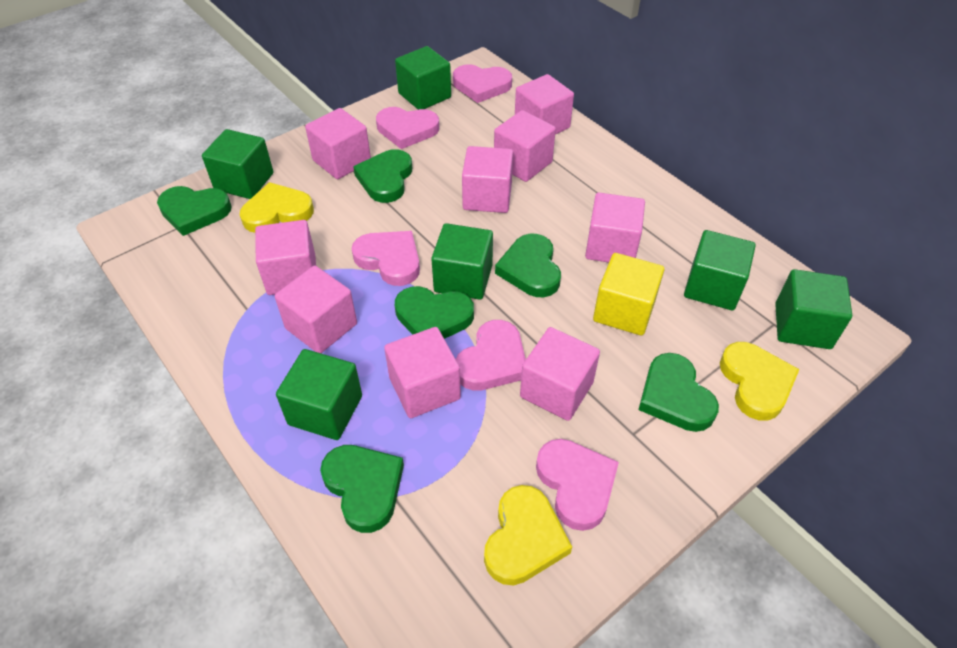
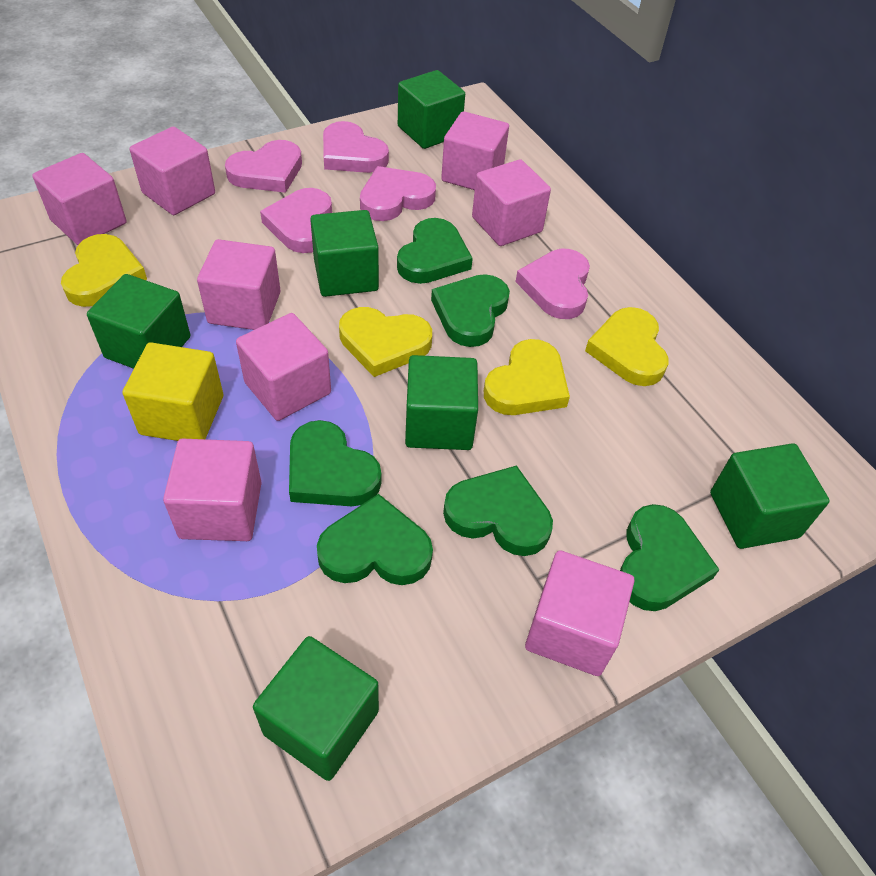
pink cube: [255,220,316,295] [275,266,357,353] [305,108,371,179] [384,327,461,418] [462,146,513,213] [494,110,556,182] [515,74,574,135] [520,327,600,421] [585,193,645,262] = 9 -> [32,153,127,245] [130,126,215,215] [163,439,262,541] [197,239,281,330] [236,313,331,421] [441,111,509,190] [472,159,551,246] [525,550,634,676] = 8
yellow heart: [240,182,314,233] [484,485,572,585] [720,342,799,421] = 3 -> [61,234,147,307] [339,307,432,377] [484,339,570,415] [585,307,668,386] = 4

